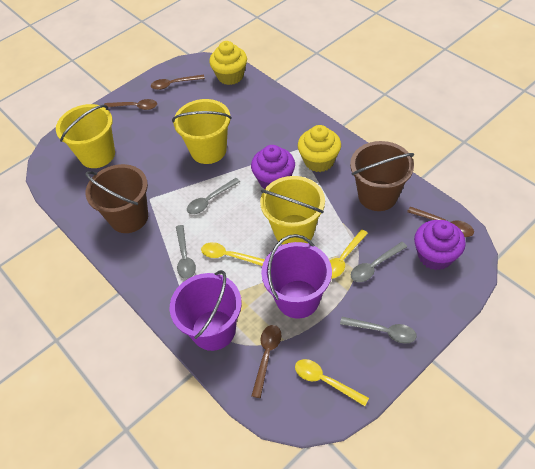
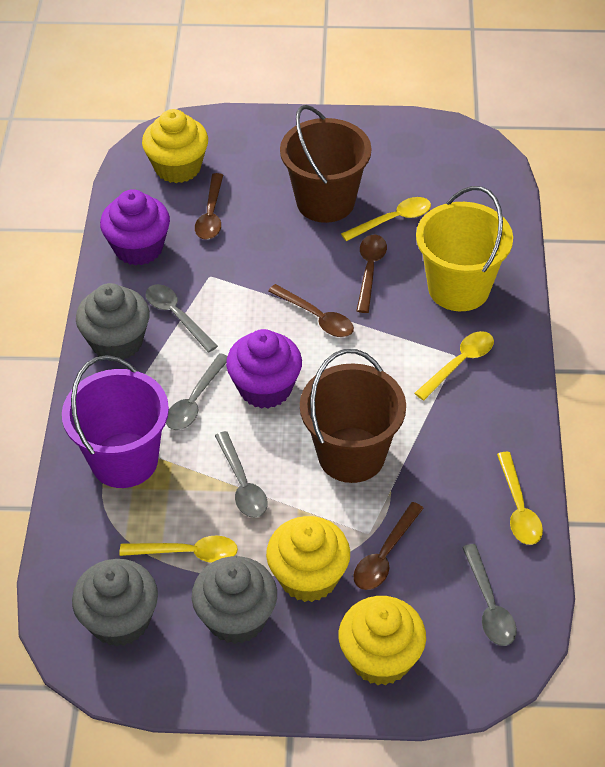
grey cupcake: none = 0 -> [72,559,158,647] [76,283,150,361] [192,556,277,644] = 3
purple bucket: [170,270,242,351] [261,234,332,319] = 2 -> [62,355,169,488] = 1
yellow bucket: [56,104,115,168] [172,99,232,164] [260,176,325,245] = 3 -> [416,186,513,311] = 1
yellow cupcake: [209,41,247,85] [298,125,341,172] = 2 -> [142,109,208,183] [266,516,350,602] [339,596,426,685] = 3
yellow spoon: [201,242,265,266] [295,359,369,406] [330,229,368,278] = 3 -> [119,535,238,563] [341,197,431,241] [414,331,494,400] [497,452,543,545] = 4

